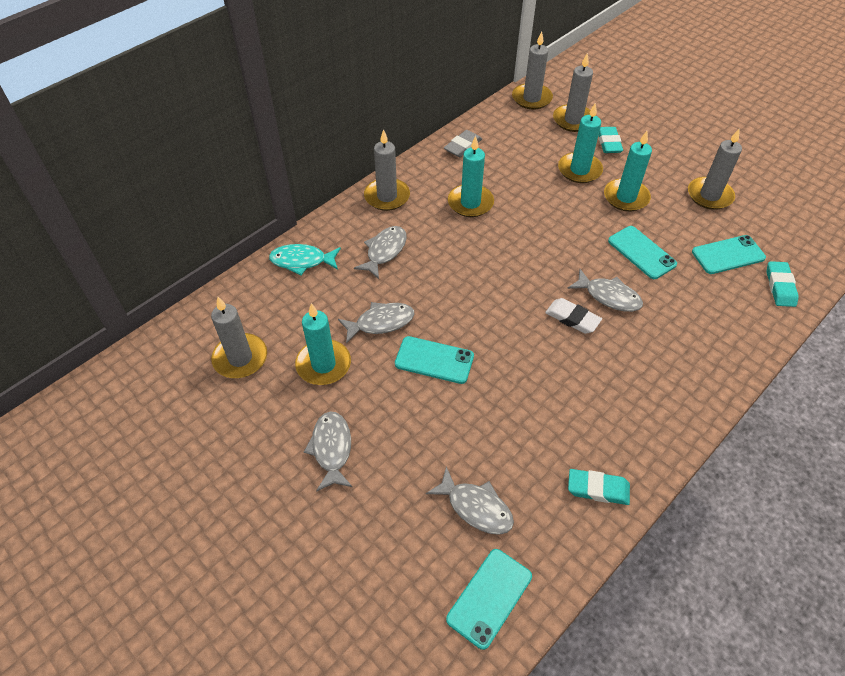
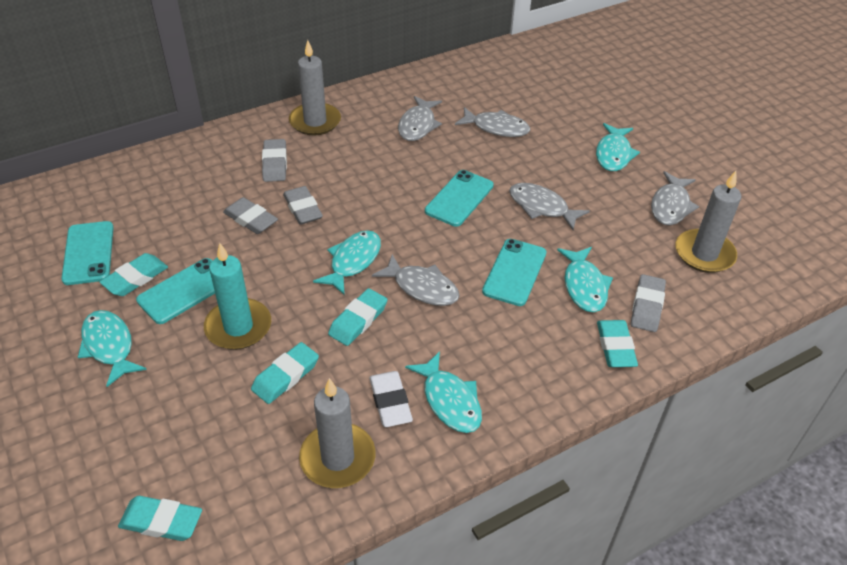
grey candle: [211,297,267,378] [364,129,410,211] [512,31,553,110] [553,53,593,132] [688,128,742,210] = 5 -> [289,40,341,136] [299,378,376,488] [675,171,741,273] = 3
grey eraser: [444,130,482,157] = 1 -> [223,197,278,234] [262,139,287,182] [283,186,323,225] [631,274,666,332] = 4
turquoise candle: [295,303,351,385] [448,136,494,217] [558,102,603,183] [604,131,652,212] = 4 -> [204,243,271,350] = 1
turquoise eraser: [568,469,630,505] [599,127,623,153] [766,261,799,307] = 3 -> [100,253,168,296] [118,496,202,541] [251,342,319,404] [328,288,387,346] [597,320,638,367] = 5
turquoise fish: [269,244,341,275] = 1 -> [78,310,147,387] [313,230,381,295] [405,351,482,433] [557,247,613,312] [596,123,640,171] = 5

